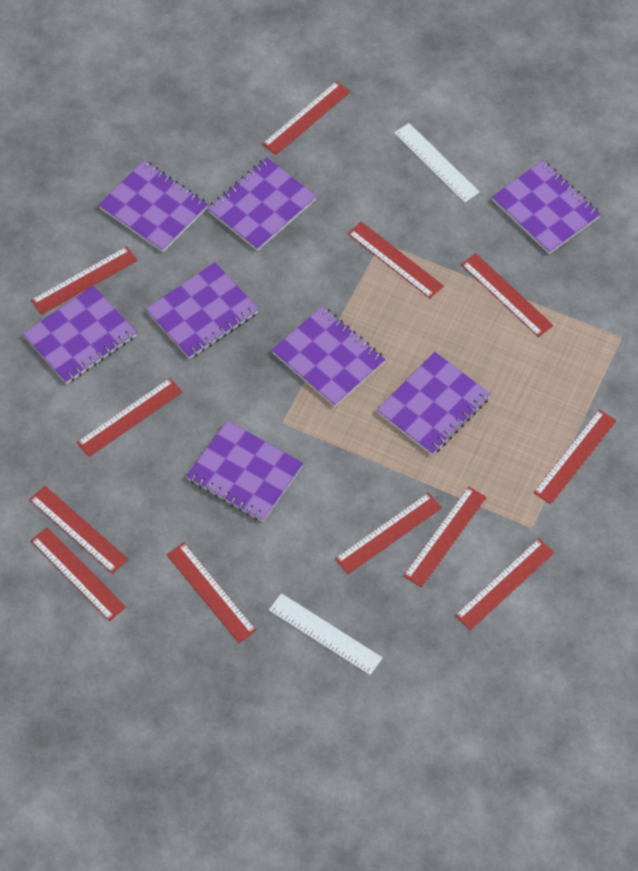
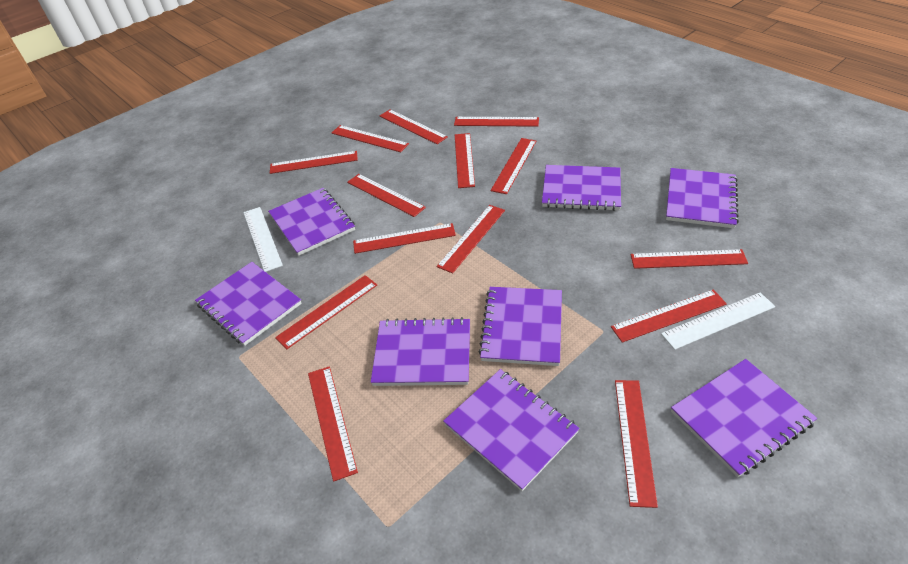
red ruler: [29,486,128,574] [31,246,137,315] [31,527,126,621] [77,378,182,457] [167,542,257,643] [262,81,350,155] [335,492,442,574] [348,221,443,299] [403,486,487,587] [455,538,554,630] [461,253,553,337] [533,410,616,504] = 12 -> [270,151,358,174] [275,275,377,349] [308,366,358,482] [332,125,409,152] [347,174,426,217] [353,223,456,254] [380,110,448,144] [437,205,505,273] [454,117,539,127] [455,133,475,188] [491,138,536,194] [611,290,727,343] [615,380,658,508] [631,249,748,269] = 14

